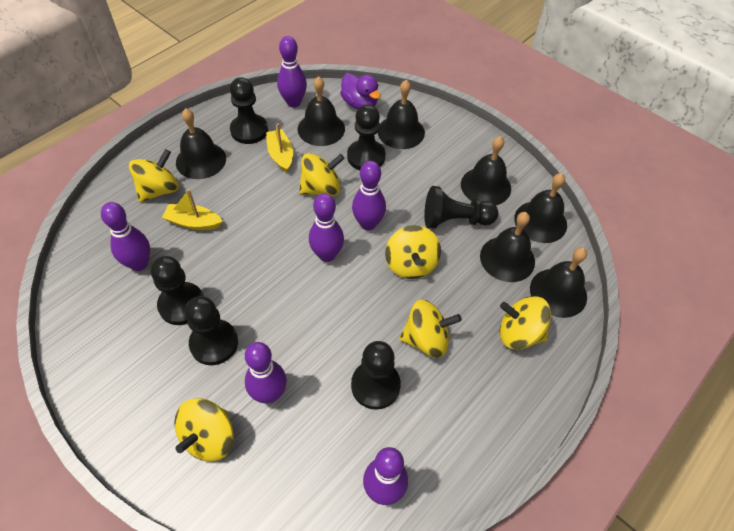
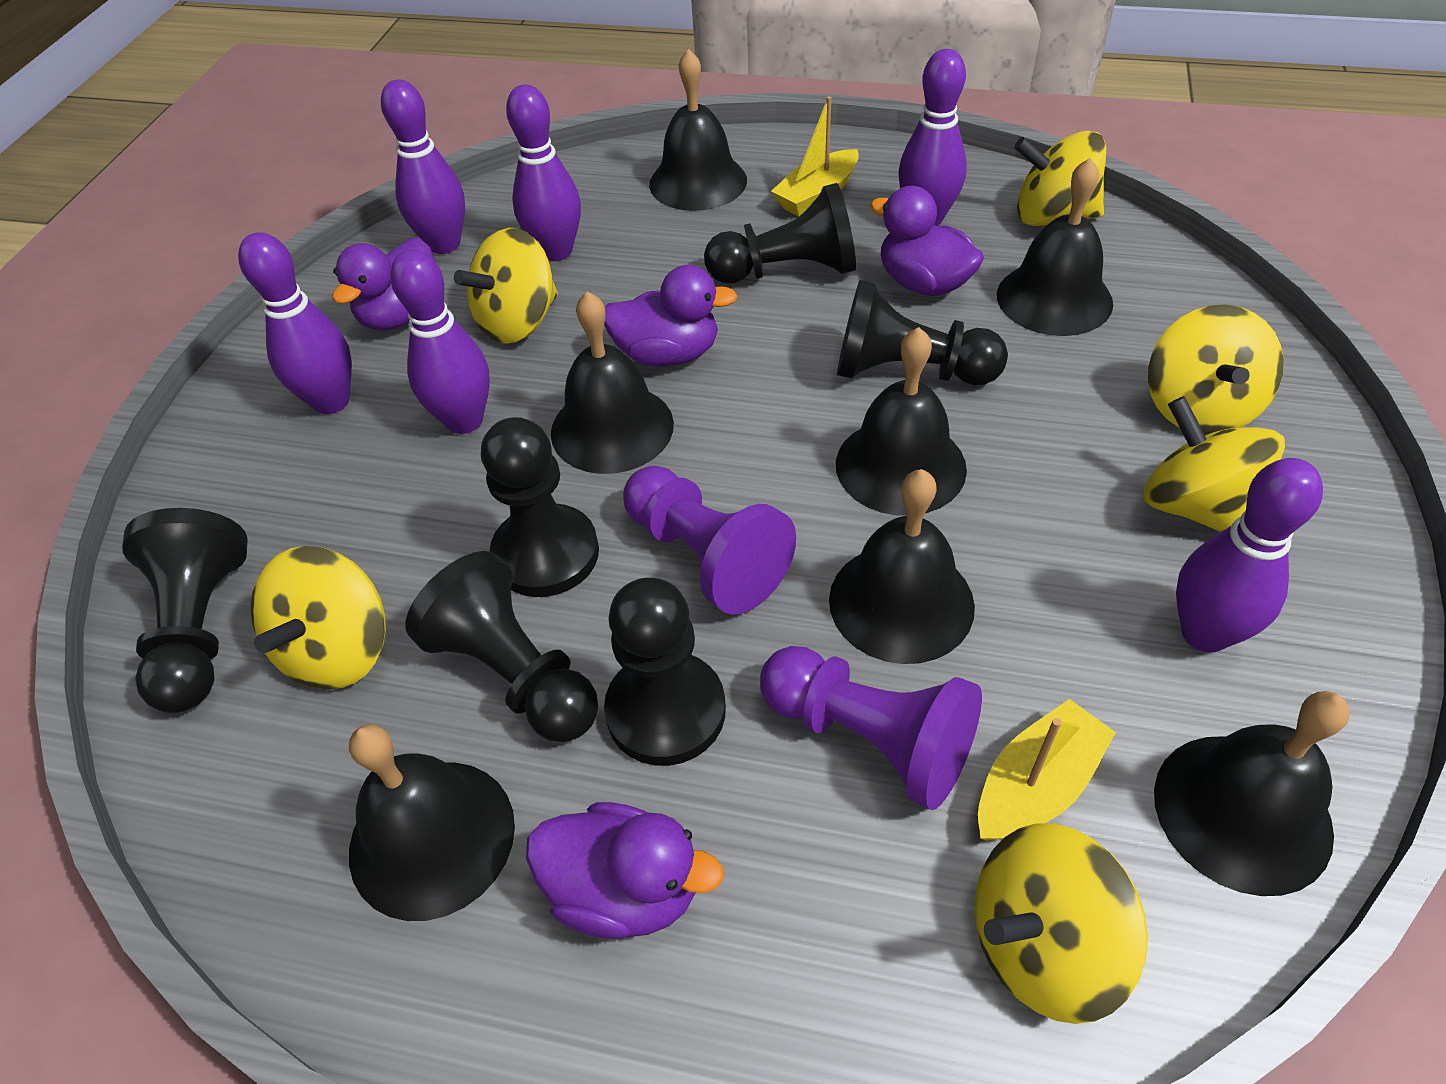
purple duck: [340,73,381,110] = 1 -> [332,237,436,331] [526,802,724,939] [604,265,737,367] [870,186,984,296] = 4
purple pawn: none = 0 -> [623,466,796,615] [760,646,982,810] = 2

